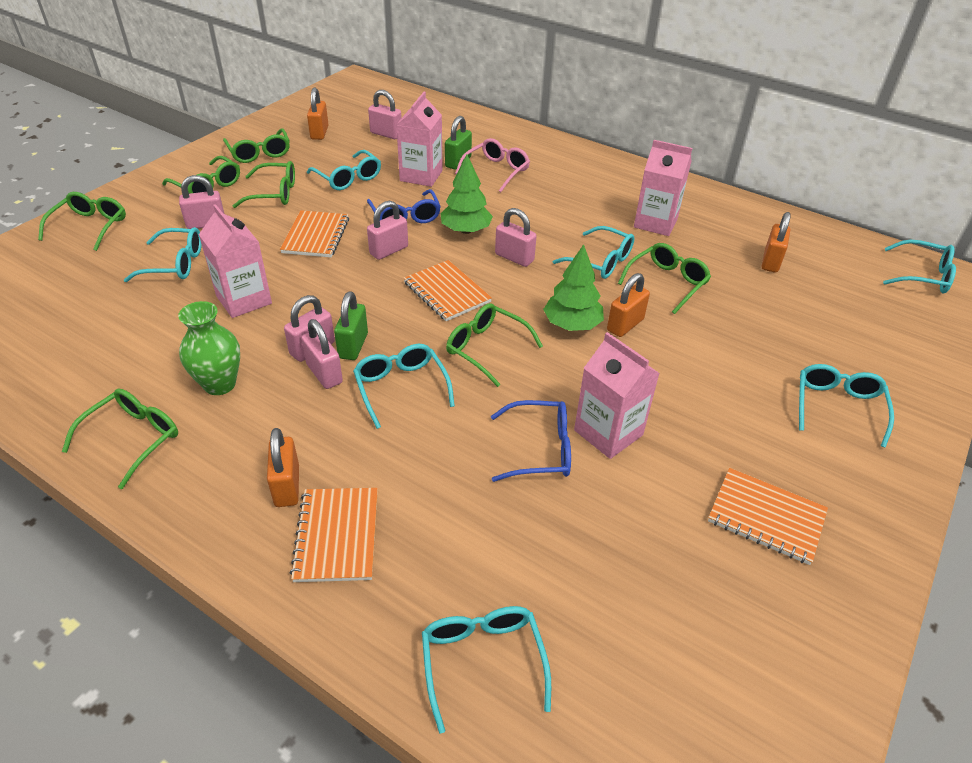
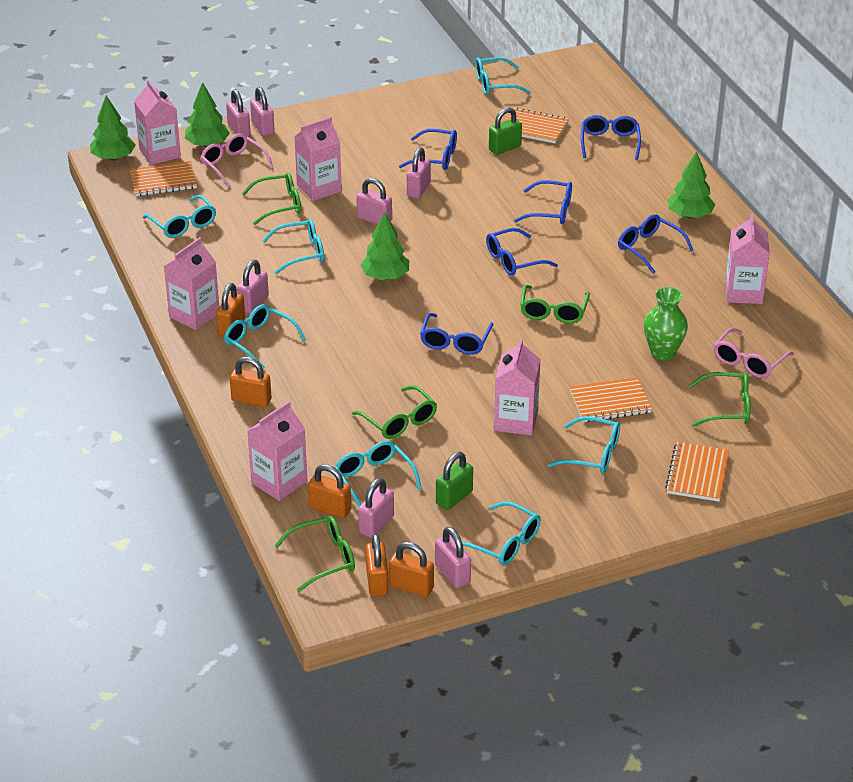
blue glasses: [367,189,441,223] [491,400,571,482] = 2 -> [399,129,457,170] [420,313,493,355] [486,228,558,276] [514,180,572,224] [581,115,641,160] [618,214,694,274] = 6
green glasses: [38,192,126,251] [62,388,178,489] [162,156,240,194] [223,128,290,163] [233,161,295,208] [446,303,543,387] [618,243,711,314] = 7 -> [242,172,301,225] [274,516,355,592] [352,385,437,439] [520,285,590,324] [689,372,751,427] = 5
green tree: [441,154,493,234] [543,244,604,331] = 2 -> [90,95,136,161] [185,82,230,147] [360,211,409,280] [668,151,715,219] = 4
orange padlock: [267,428,299,507] [307,88,329,140] [607,273,650,337] [762,212,791,273] = 4 -> [216,283,245,337] [230,357,271,407] [308,464,351,519] [366,534,388,597] [389,542,434,597] = 5
pink carton: [199,204,272,318] [396,92,443,187] [574,332,660,459] [634,140,692,236] = 4 -> [134,80,181,165] [164,237,219,330] [247,401,307,501] [294,117,342,201] [494,338,541,436] [725,214,770,304] = 6
pink glasses: [455,138,530,192] = 1 -> [201,133,274,187] [714,328,794,378] = 2
pink padlock: [179,175,225,229] [284,295,335,362] [301,319,343,389] [367,201,408,260] [368,90,402,139] [495,208,537,267] = 6 -> [226,89,251,136] [237,260,269,314] [250,87,275,136] [356,178,392,224] [358,478,394,538] [407,147,431,198] [435,527,471,588] = 7

